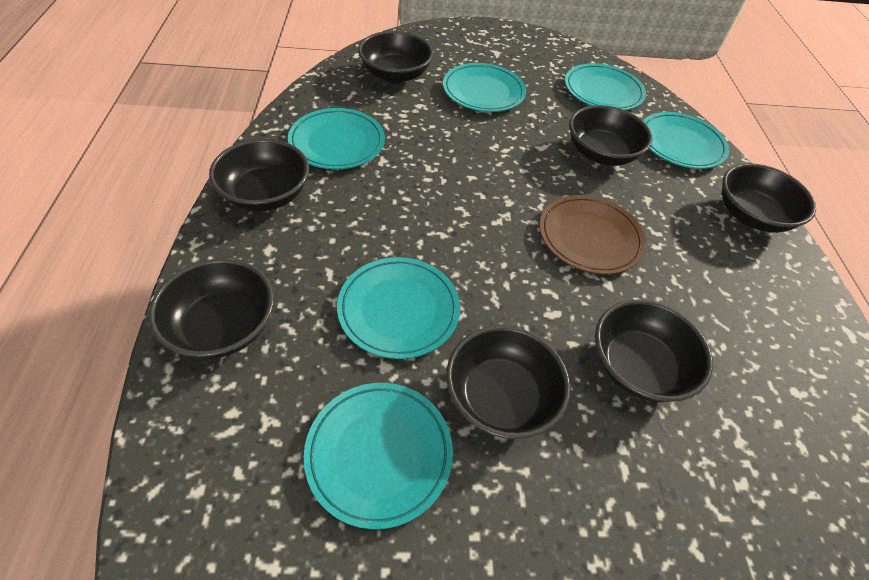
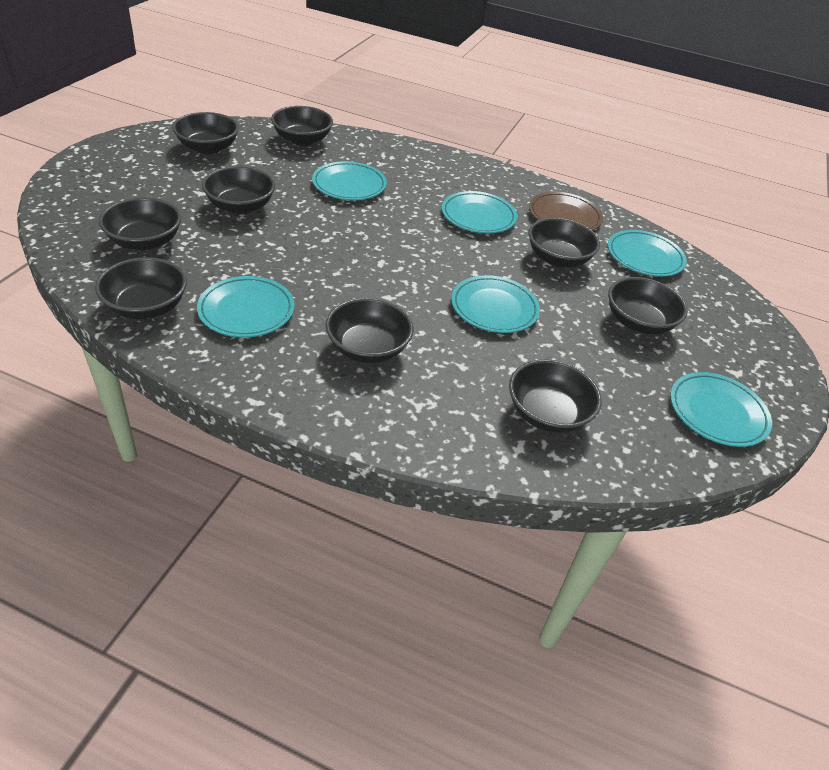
black bowl: [149,259,274,359] [209,139,309,211] [358,31,433,83] [446,326,571,439] [569,105,652,166] [595,299,713,402] [722,163,816,233] = 7 -> [95,257,187,319] [99,197,181,251] [172,112,239,154] [202,166,275,214] [271,106,333,146] [325,298,414,363] [509,359,602,433] [529,218,600,267] [608,277,688,334] = 9

